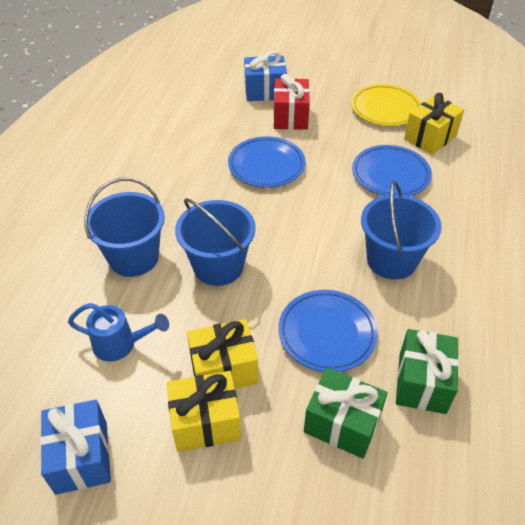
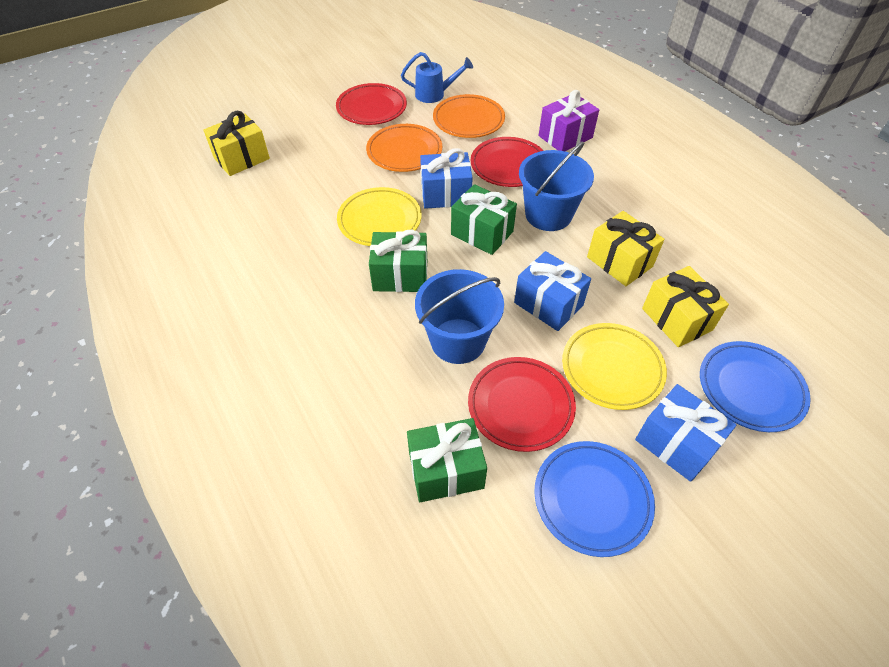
blue bucket: [84,178,165,277] [175,198,256,286] [361,181,442,280] = 3 -> [415,269,504,364] [519,141,594,231] = 2
blue gift: [40,400,111,495] [244,51,287,101] = 2 -> [420,148,473,209] [514,251,591,331] [635,384,736,482] = 3
blue plate: [228,136,306,188] [278,290,378,372] [352,145,432,196] = 3 -> [534,441,655,557] [700,341,811,432] = 2
green gift: [304,367,388,459] [396,329,459,414] = 2 -> [369,230,427,292] [407,418,487,502] [451,184,517,255] = 3
orange plate: none = 0 -> [366,124,442,172] [433,94,505,138] = 2
purple gift: none = 0 -> [539,90,599,151] = 1
red gift: [274,74,310,130] = 1 -> none = 0
red plate: none = 0 -> [336,83,407,125] [468,357,576,452] [471,137,543,187] = 3
yellow plate: [351,84,421,126] = 1 -> [337,187,422,246] [562,323,667,410] = 2

